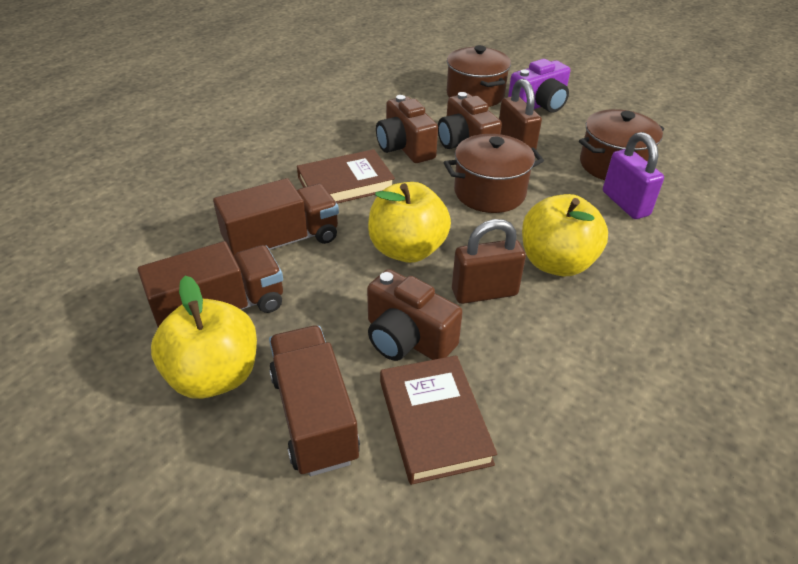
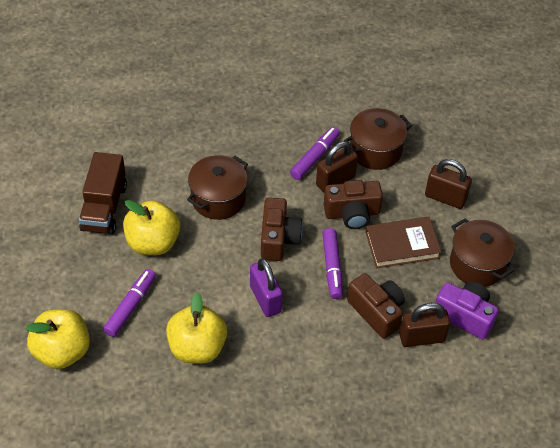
brown book: [297,149,395,204] [380,355,497,485] = 2 -> [365,217,442,268] = 1
brown padlock: [452,219,526,304] [499,79,542,149] = 2 -> [316,141,358,193] [400,303,450,347] [425,159,472,209] = 3
brown truck: [138,241,283,327] [213,178,339,258] [269,326,360,476] = 3 -> [79,152,127,234] = 1
purple marker: none = 0 -> [103,269,156,337] [290,127,340,180] [322,228,343,299] = 3

